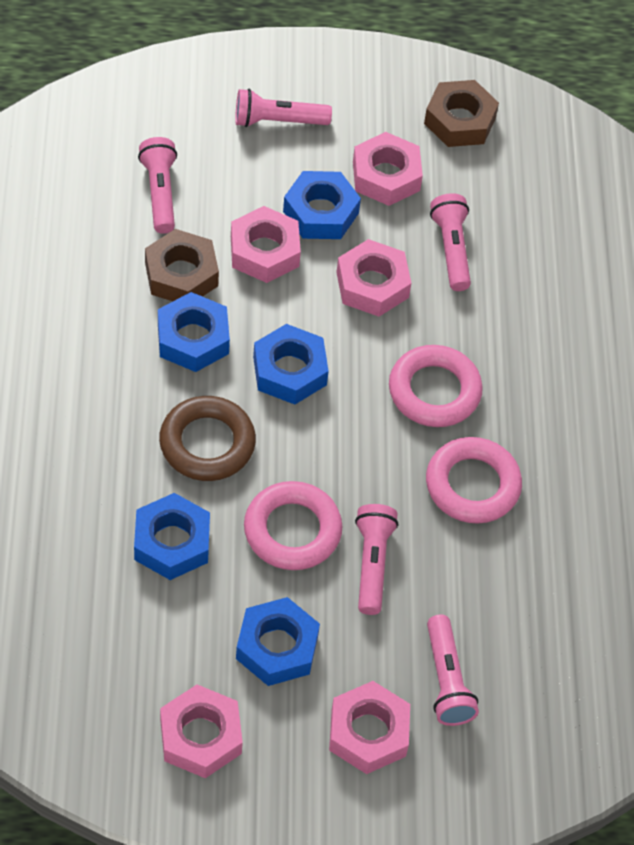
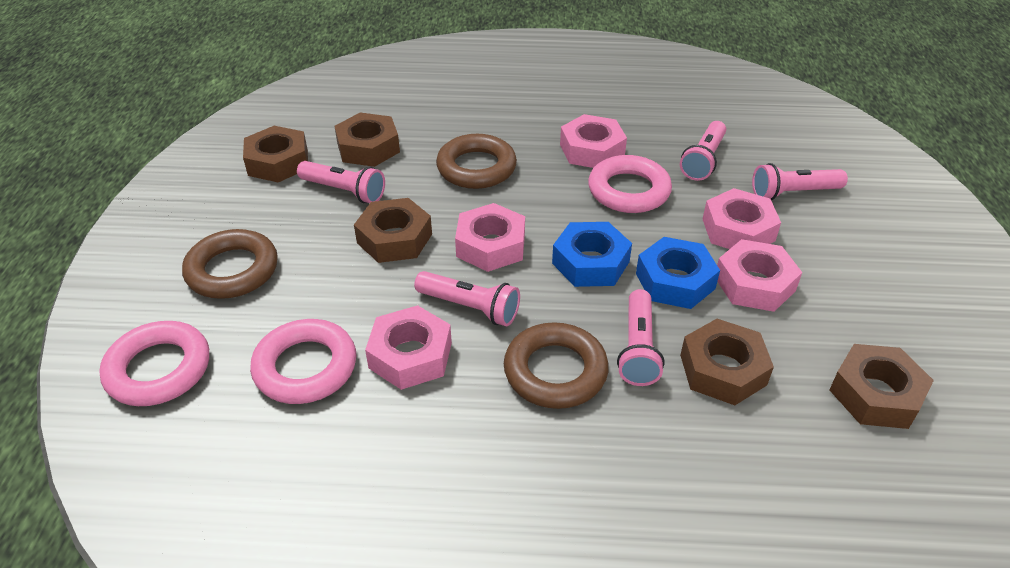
blue nut: [134,493,210,580] [158,292,230,372] [236,597,320,686] [253,324,329,405] [283,171,361,239] = 5 -> [552,222,632,287] [636,237,720,309] = 2
brown nut: [145,229,219,301] [424,80,499,147] = 2 -> [243,126,308,183] [334,112,400,167] [354,198,432,263] [680,319,774,405] [830,344,934,429] = 5
brown ring: [159,396,256,481] = 1 -> [182,229,278,299] [436,134,517,189] [504,322,609,409] = 3

